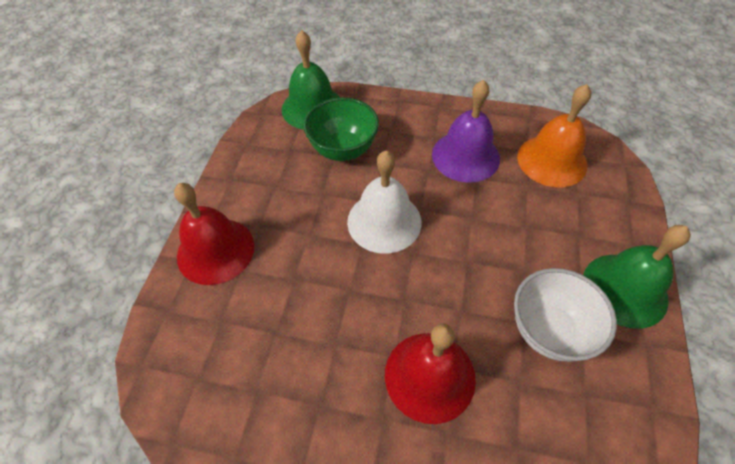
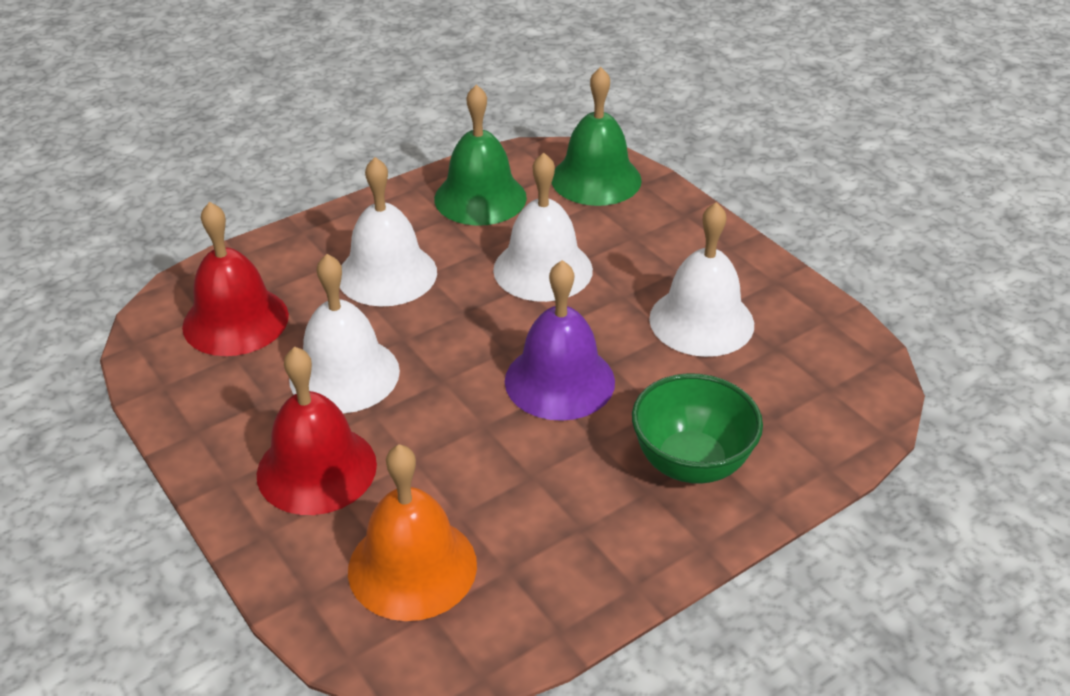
white bell: [347,150,422,254] = 1 -> [289,254,400,413] [340,157,437,306] [493,153,593,302] [649,202,754,357] = 4
white bowl: [514,268,617,362] = 1 -> none = 0

